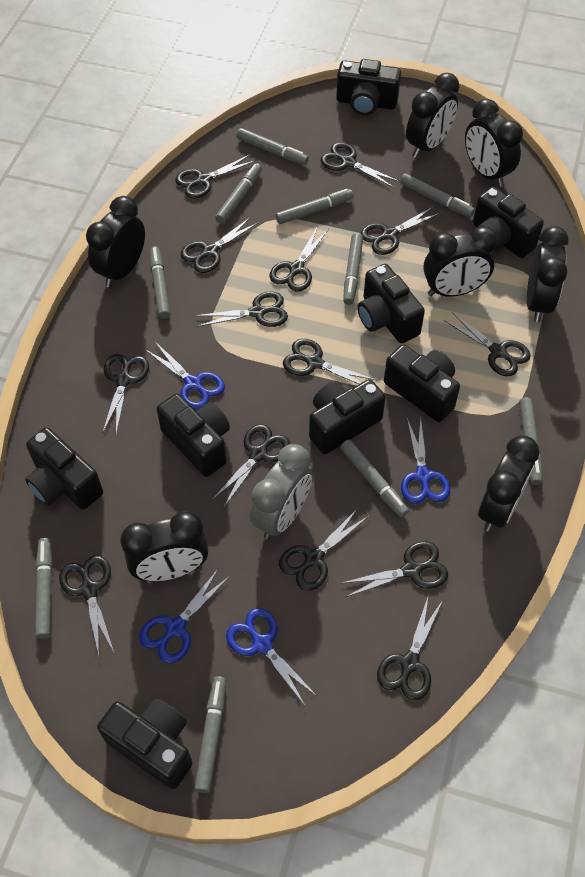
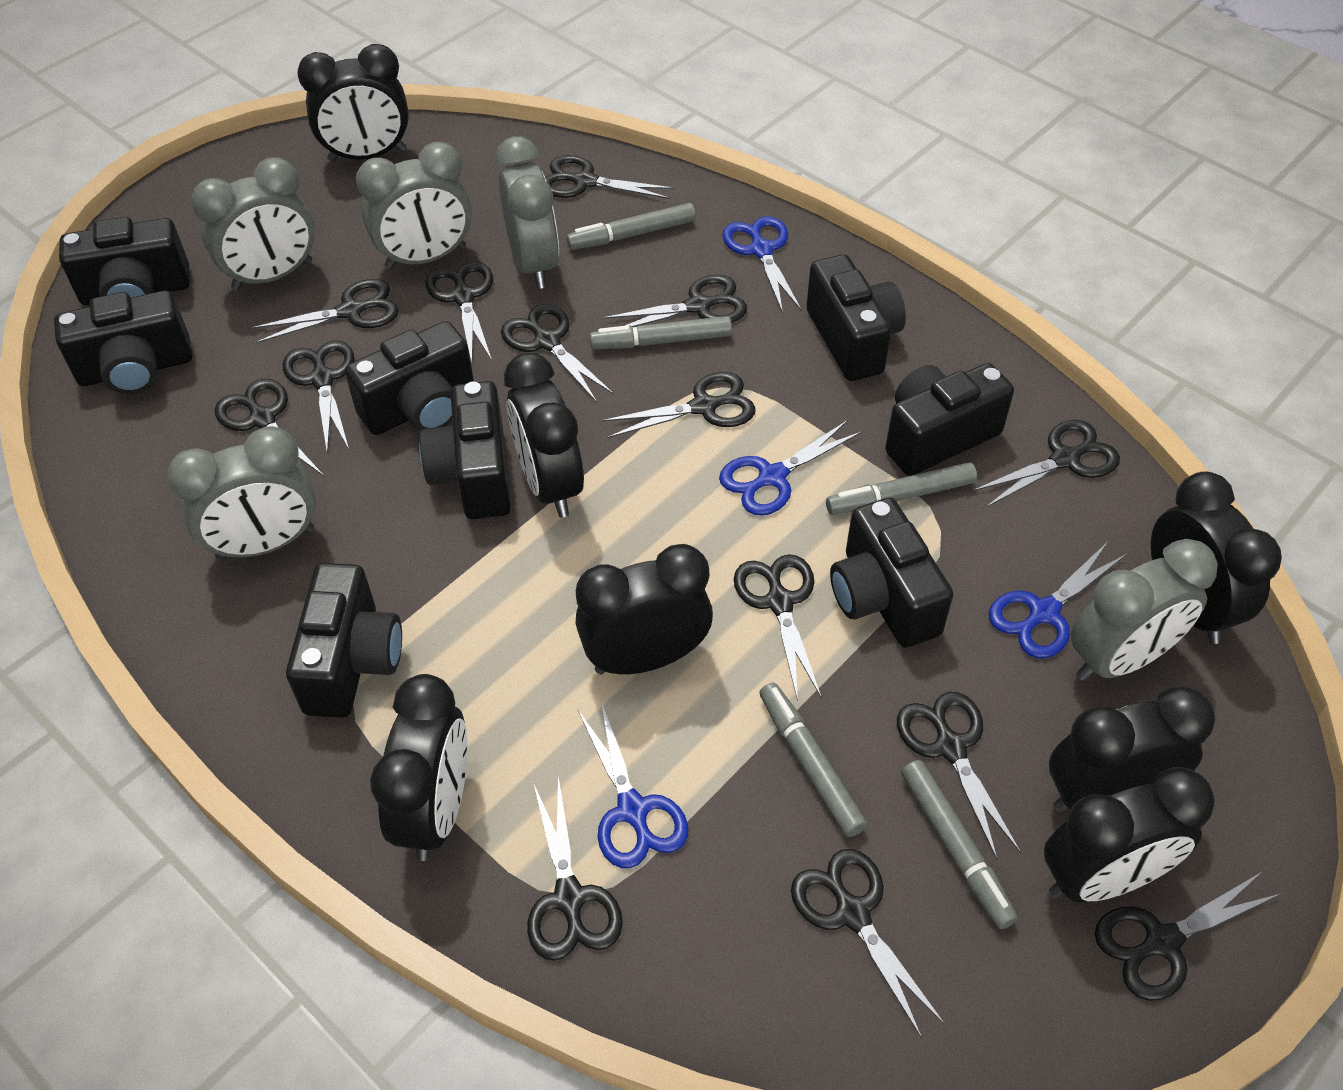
grey clock: [250,444,313,540] = 1 -> [167,426,316,560] [191,157,315,291] [356,142,472,270] [495,136,559,289] [1071,539,1218,681] = 5
grey marker: [35,538,52,639] [150,246,171,319] [194,676,226,793] [215,163,262,224] [237,128,309,165] [276,189,354,224] [340,440,409,518] [343,233,363,305] [400,173,475,217] [519,397,543,485] = 10 -> [566,203,696,250] [589,316,732,349] [759,683,867,837] [826,462,977,515] [901,760,1018,929] = 5

